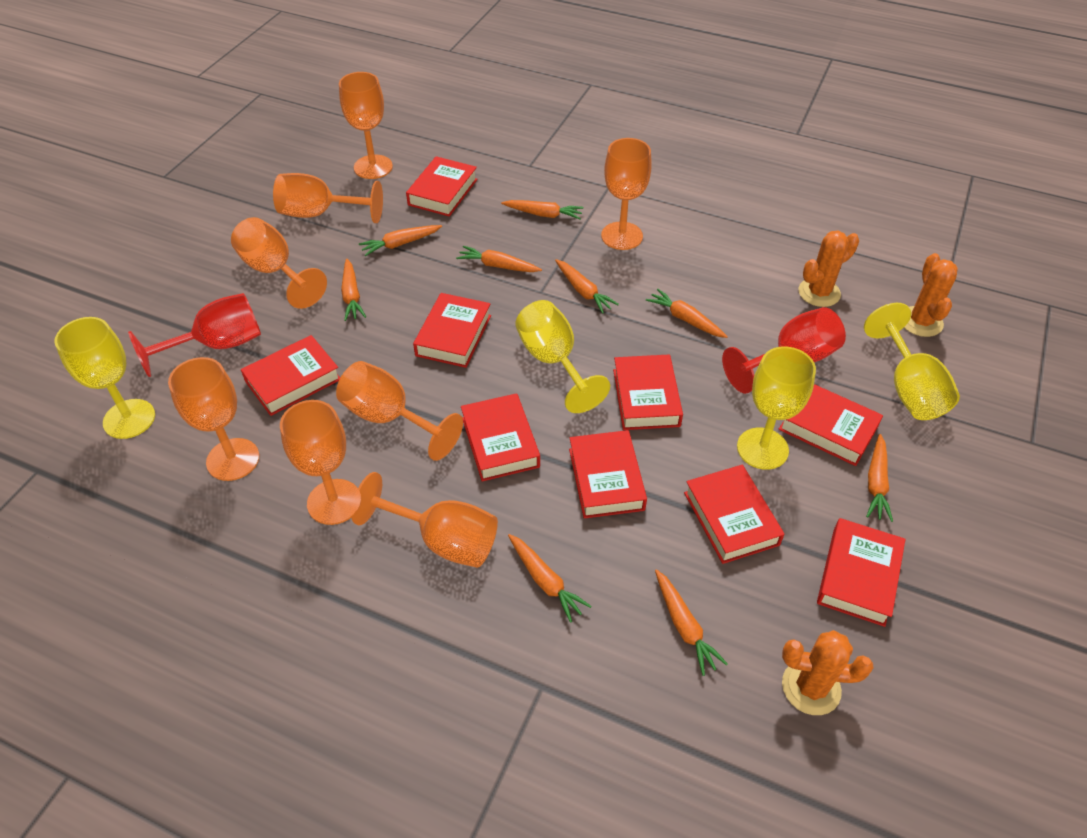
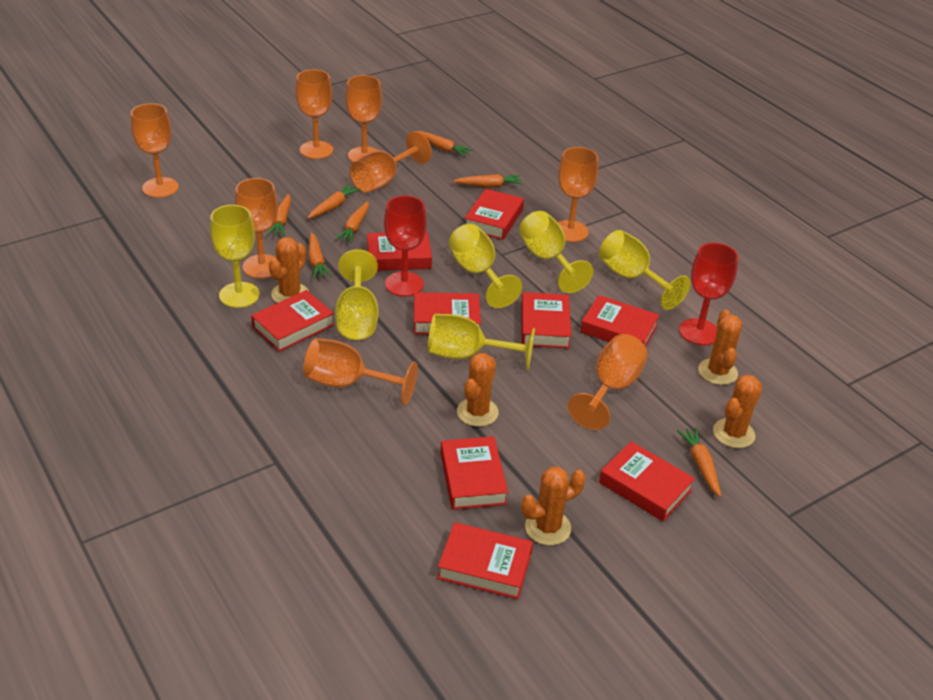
orange cactus: [782,630,873,715] [798,231,859,307] [904,253,958,337] = 3 -> [269,237,309,303] [457,353,499,427] [521,467,586,545] [698,310,742,385] [713,374,763,448] = 5
orange carrot: [341,258,366,321] [359,225,442,256] [456,246,542,272] [501,200,584,220] [508,534,591,623] [555,259,619,314] [646,289,728,338] [655,569,728,676] [866,434,893,522] = 9 -> [267,194,291,236] [308,184,361,219] [308,232,332,279] [335,201,369,243] [418,131,473,157] [453,174,523,187] [677,428,721,497] = 7
yellow goblet: [55,317,155,439] [515,300,610,413] [737,346,816,470] [864,303,960,420] = 4 -> [210,205,260,308] [335,249,379,340] [428,314,535,370] [449,224,522,308] [519,211,594,293] [599,230,691,310] = 6

